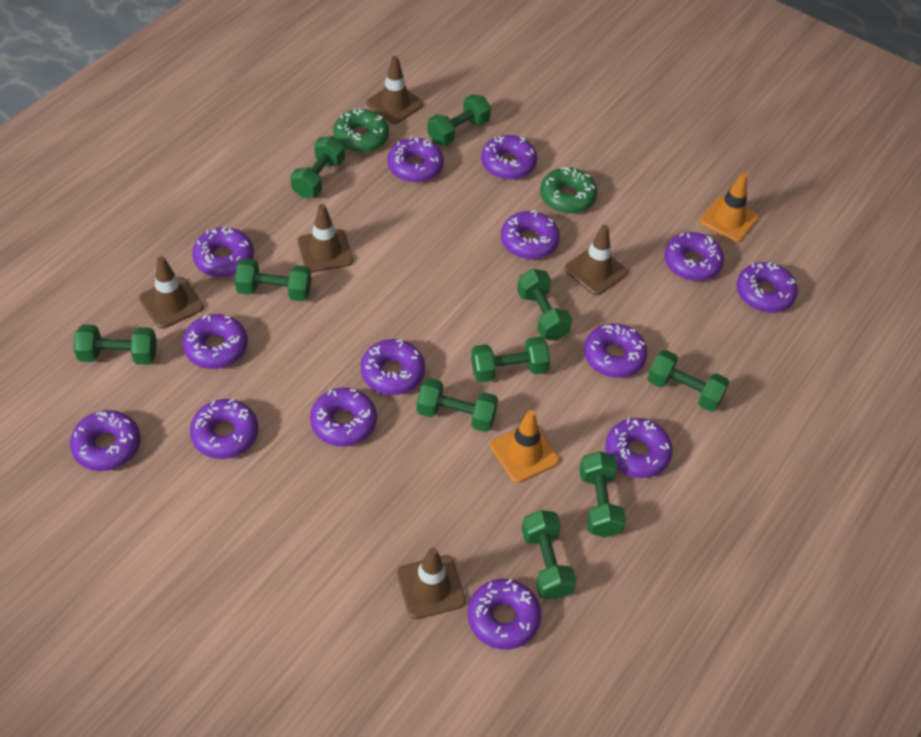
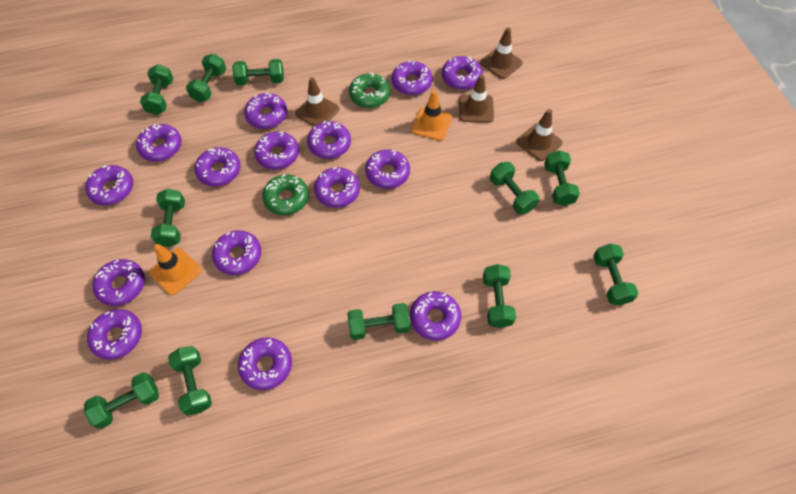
brown traffic cone: [139,256,204,329] [298,204,353,273] [367,56,423,124] [397,547,466,619] [565,225,628,296] = 5 -> [295,77,339,127] [459,74,494,123] [480,27,523,79] [516,109,562,161] = 4
green dumbbell: [73,325,157,365] [234,259,311,302] [290,136,345,198] [417,378,498,432] [427,94,491,146] [471,337,550,382] [517,269,572,341] [522,510,577,599] [579,451,626,537] [647,350,729,412] = 10 -> [84,372,159,429] [140,64,173,115] [151,189,185,247] [168,346,212,416] [186,54,226,102] [232,59,284,85] [347,303,410,340] [483,264,516,328] [490,162,539,214] [544,150,580,206] [593,244,639,305] = 11
purple donut: [70,410,140,471] [182,314,248,369] [190,399,258,459] [192,227,254,277] [310,388,377,447] [361,339,425,395] [387,136,444,183] [468,579,541,649] [481,135,537,180] [501,210,560,259] [584,324,648,378] [605,418,673,478] [664,232,724,281] [737,262,798,313] = 14 -> [85,165,133,205] [87,309,142,360] [93,259,145,306] [136,124,182,162] [195,147,241,186] [212,230,261,275] [238,337,292,390] [244,92,287,129] [254,131,299,170] [307,121,351,159] [314,167,360,208] [365,149,410,189] [392,61,432,95] [410,291,461,341] [442,56,483,90] = 15

